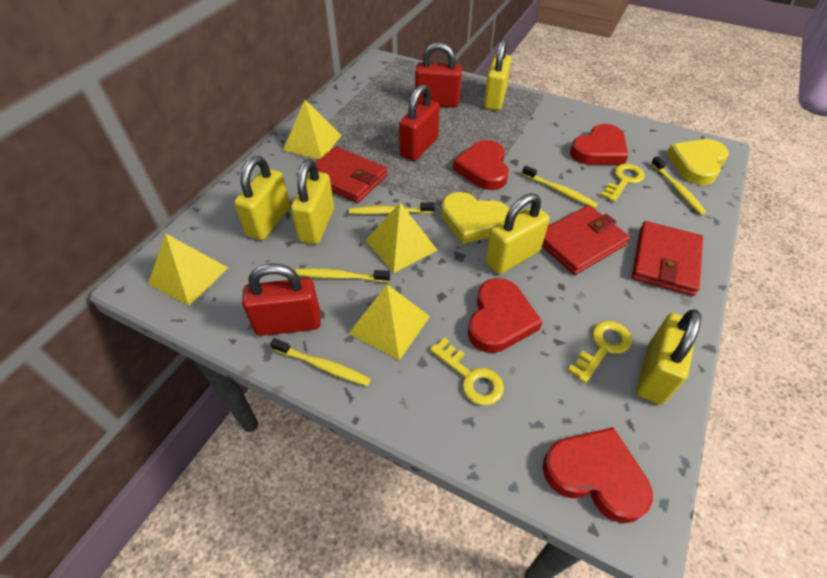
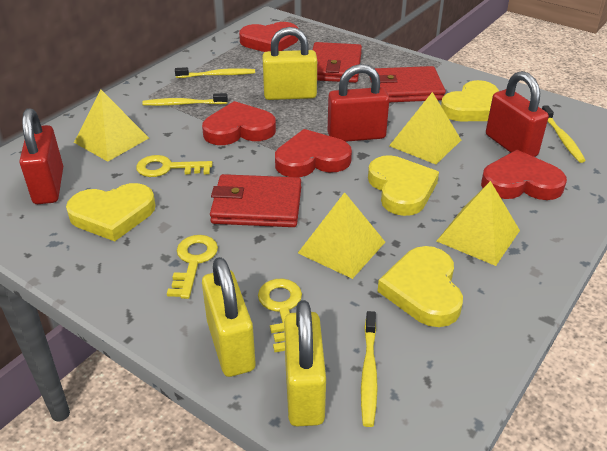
yellow heart: [441,192,510,244] [667,139,729,185] = 2 -> [66,183,156,241] [368,155,439,216] [377,246,463,327] [441,80,499,121] = 4
yellow padlock: [234,156,290,240] [291,159,334,244] [484,38,511,111] [486,193,550,274] [636,309,702,405] = 5 -> [202,257,255,377] [262,27,317,100] [284,300,326,426] = 3
yellow toothbrush: [270,338,371,386] [295,268,390,282] [349,202,435,214] [522,166,598,208] [651,156,706,215] = 5 -> [142,93,228,106] [175,67,255,78] [361,311,378,427] [542,105,586,163] = 4

